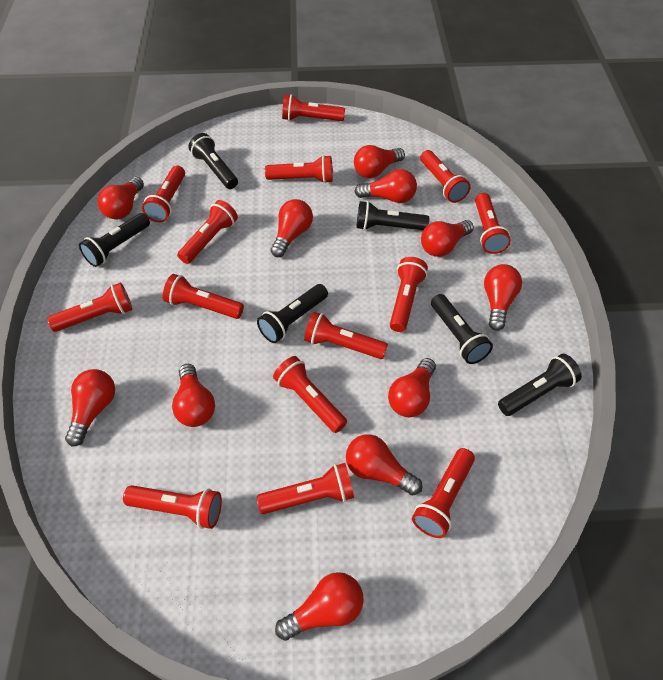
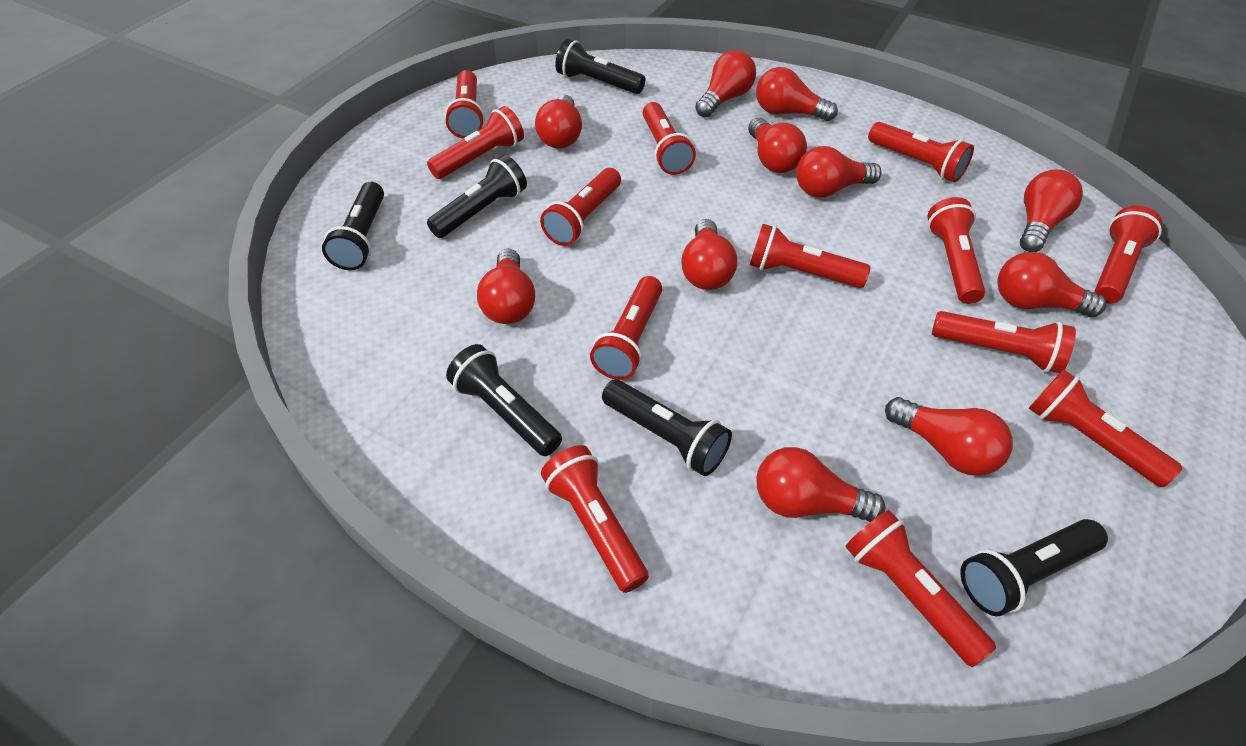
red flashlight: [47,282,133,332] [123,485,222,529] [142,165,185,222] [163,274,244,319] [177,200,238,264] [257,463,354,514] [265,155,333,183] [273,356,347,433] [282,94,345,121] [304,312,388,359] [390,257,428,332] [412,448,475,538] [420,150,471,203] [475,193,511,254] = 14 -> [427,106,524,179] [444,70,485,139] [540,168,621,246] [541,445,649,593] [590,276,662,380] [643,102,696,175] [750,224,871,288] [845,510,996,667] [868,122,974,182] [928,197,985,304] [932,311,1076,373] [1029,370,1182,487] [1095,206,1162,304] = 13

